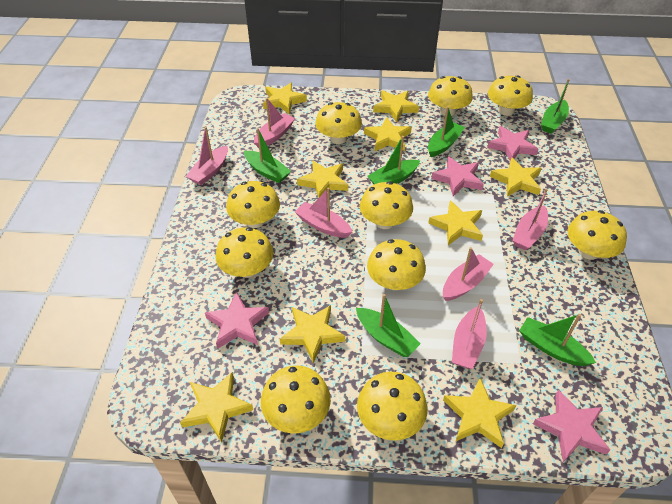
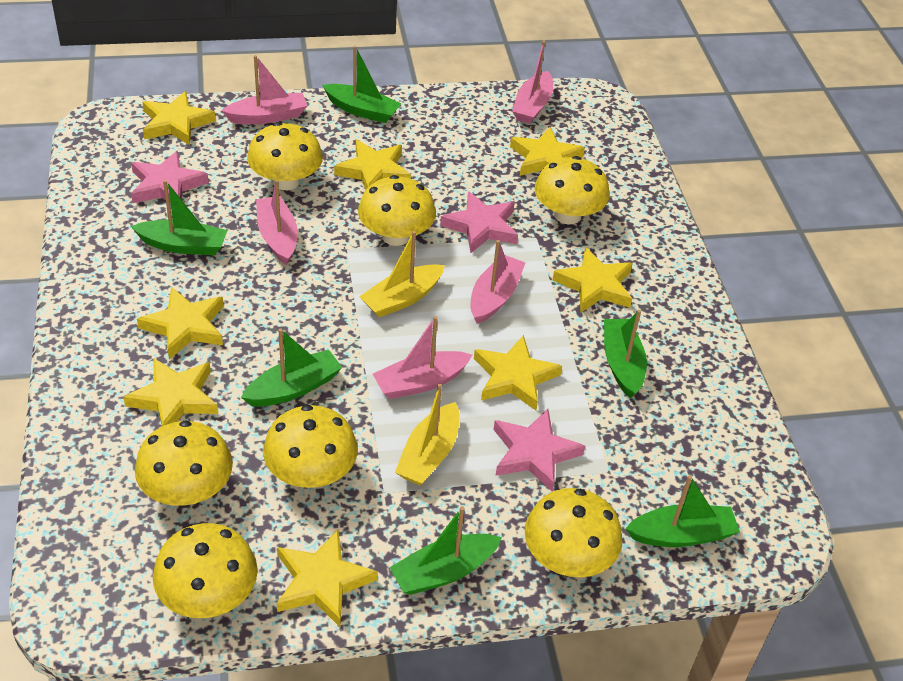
pink boat: [185,127,228,185] [254,98,295,148] [295,187,352,238] [443,247,494,301] [452,299,487,369] [512,188,548,250] = 6 -> [221,55,308,124] [256,180,298,265] [373,316,472,399] [470,240,525,324] [512,40,553,124] = 5
pink star: [205,292,269,349] [431,156,484,196] [487,126,539,161] [533,390,610,462] = 4 -> [131,151,209,203] [440,191,518,253] [493,409,585,492] = 3
yellow boat: none = 0 -> [359,231,445,318] [395,383,460,486] = 2
yellow mushroom: [216,227,274,278] [226,181,280,228] [261,365,331,433] [315,102,362,144] [357,372,428,441] [360,181,413,229] [367,239,426,290] [428,76,473,116] [488,75,533,116] [568,210,627,260] = 10 -> [135,420,233,506] [153,523,258,618] [247,122,323,190] [263,405,358,488] [358,175,436,246] [525,488,622,577] [534,156,610,224] = 7
yellow star: [180,372,253,442] [263,82,307,114] [280,305,345,364] [297,160,348,198] [364,117,412,151] [373,91,419,122] [429,200,483,245] [443,378,516,448] [490,157,542,197] = 9 -> [123,358,218,426] [137,287,224,359] [142,91,216,145] [277,530,377,627] [334,140,411,190] [474,335,562,410] [510,127,585,176] [552,247,633,312] = 8

